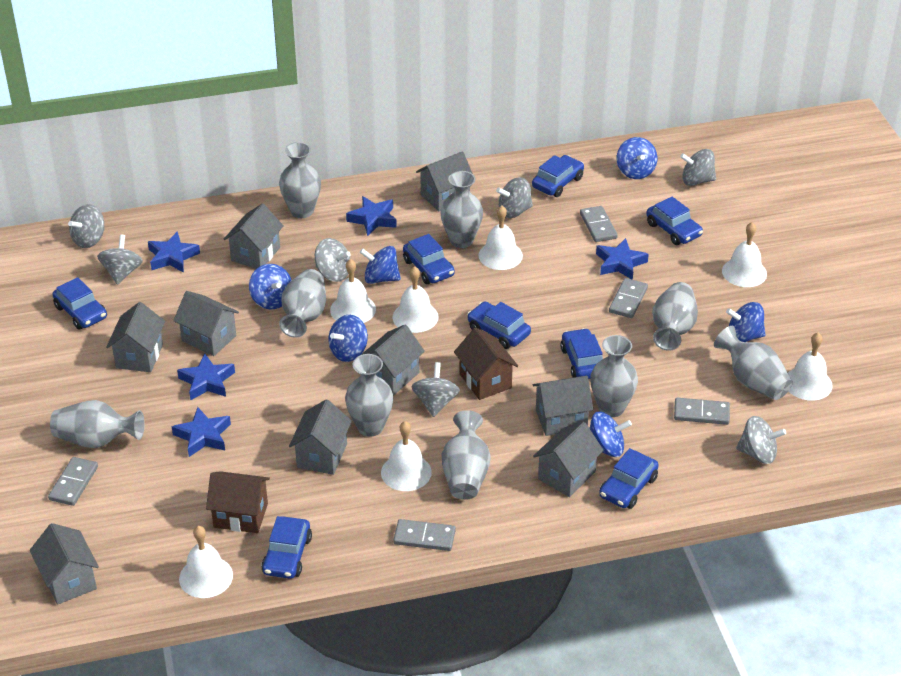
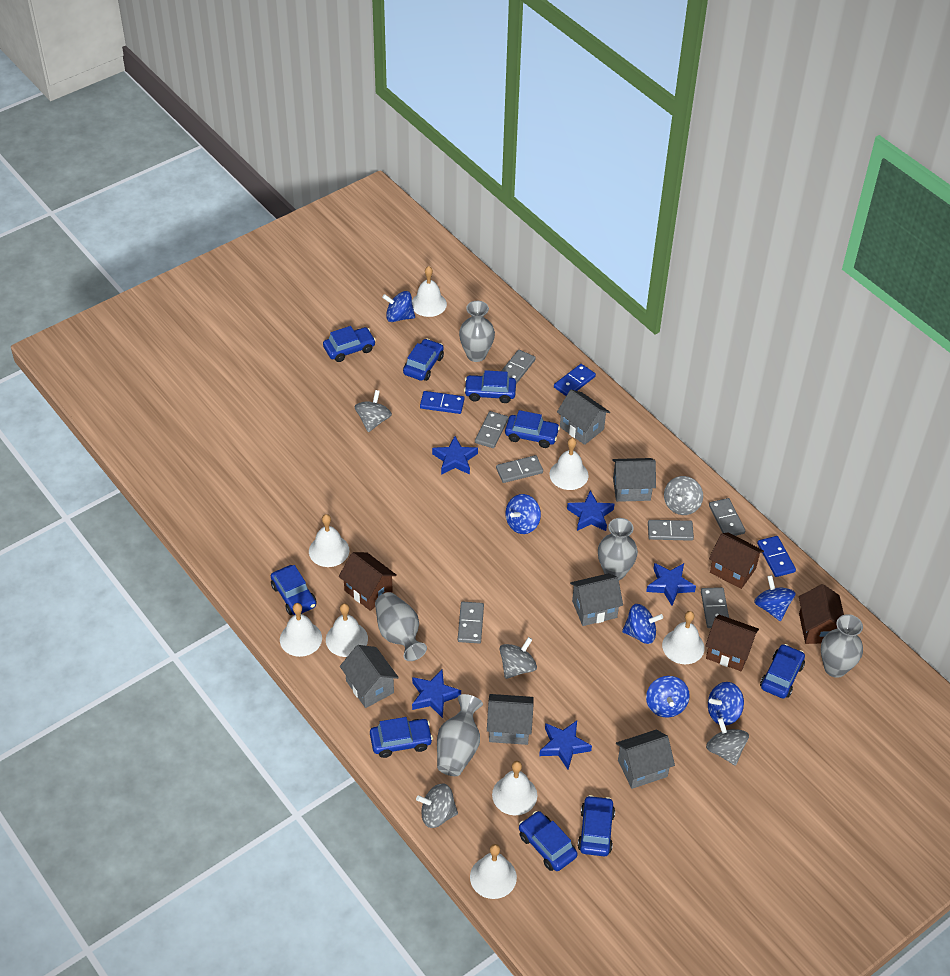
blue car: [52,277,107,330] [261,516,312,579] [403,234,455,284] [467,301,531,349] [532,155,584,197] [560,328,603,379] [599,448,659,509] [646,197,703,245] = 8 -> [271,565,317,615] [323,326,376,362] [370,717,433,758] [403,339,444,381] [464,370,516,403] [505,410,560,448] [519,811,578,871] [578,795,615,856] [760,644,805,698] = 9
blue domino: none = 0 -> [420,391,465,414] [554,364,596,396] [757,536,796,577] = 3
brown house: [206,471,270,533] [454,328,518,400] = 2 -> [339,552,397,611] [705,615,759,671] [709,533,764,589] [799,584,844,644] = 4
grey domino: [48,457,98,506] [394,519,456,551] [580,206,618,242] [609,278,648,318] [674,398,730,425] = 5 -> [458,602,484,643] [475,411,509,448] [496,455,543,483] [501,350,536,384] [648,520,694,541] [701,587,729,628] [709,498,745,536] = 7
grey house: [30,523,99,605] [106,302,165,372] [173,291,239,356] [224,203,284,269] [289,399,352,475] [361,325,425,396] [416,151,473,211] [533,376,593,436] [533,422,604,497] = 9 -> [340,645,399,708] [487,694,534,745] [557,390,610,445] [570,573,623,626] [612,458,656,502] [616,730,675,789] = 6
grey spinning top: [68,204,105,248] [97,235,143,285] [315,238,351,282] [412,362,460,417] [496,177,533,218] [680,149,716,186] [736,416,786,464] = 7 -> [354,390,392,432] [416,783,458,828] [500,637,537,679] [664,476,703,515] [706,718,749,766] = 5
grey vase: [50,400,145,448] [279,142,321,218] [279,269,326,338] [345,354,393,437] [440,171,483,248] [442,410,491,500] [590,335,638,417] [652,282,698,350] [714,326,793,400] = 9 -> [375,592,427,661] [437,694,483,776] [459,301,495,362] [598,518,638,580] [821,614,863,678] = 5
white bell: [179,526,233,598] [330,259,376,323] [381,421,432,491] [392,266,439,333] [478,206,523,270] [722,222,767,287] [788,333,833,401] = 7 -> [280,603,322,657] [309,514,349,567] [326,603,368,657] [412,266,447,317] [470,844,517,899] [492,761,537,815] [549,438,589,490] [662,611,705,664] = 8

